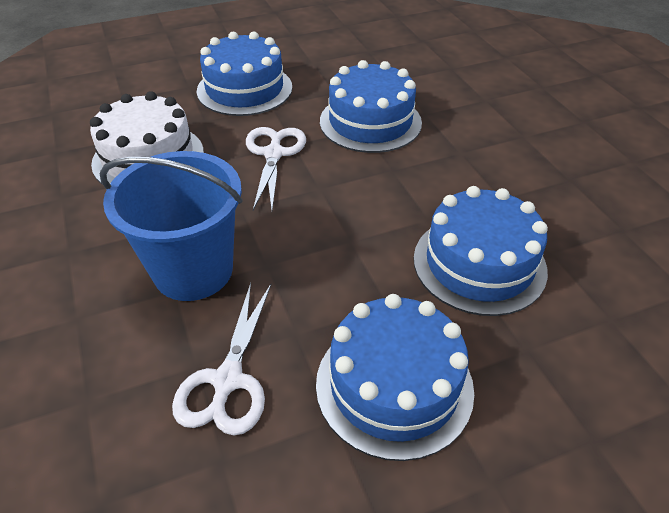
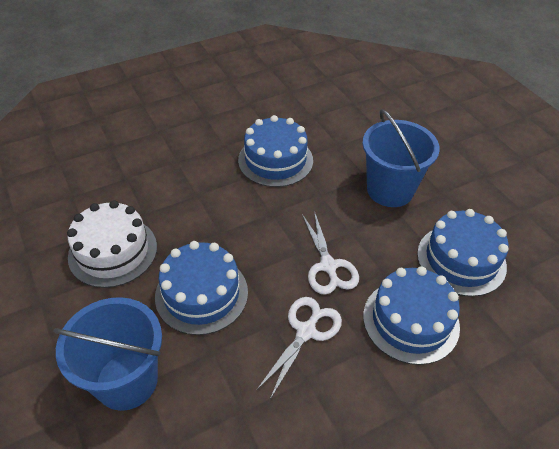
blue bucket: [100,151,243,301] = 1 -> [53,297,162,411] [362,109,440,207] = 2

